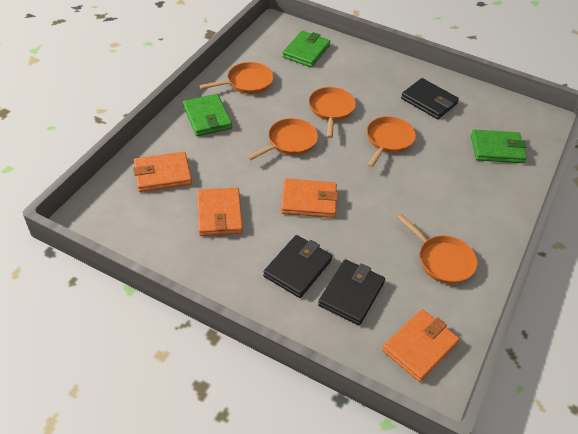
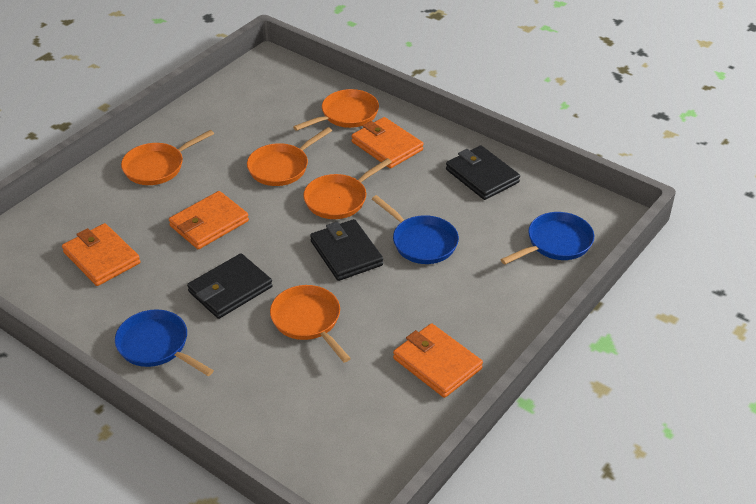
blue pan: none = 0 -> [115,309,214,376] [372,195,459,264] [500,212,594,264] = 3
green wallet: [183,94,232,136] [282,31,330,67] [471,130,527,163] = 3 -> none = 0

